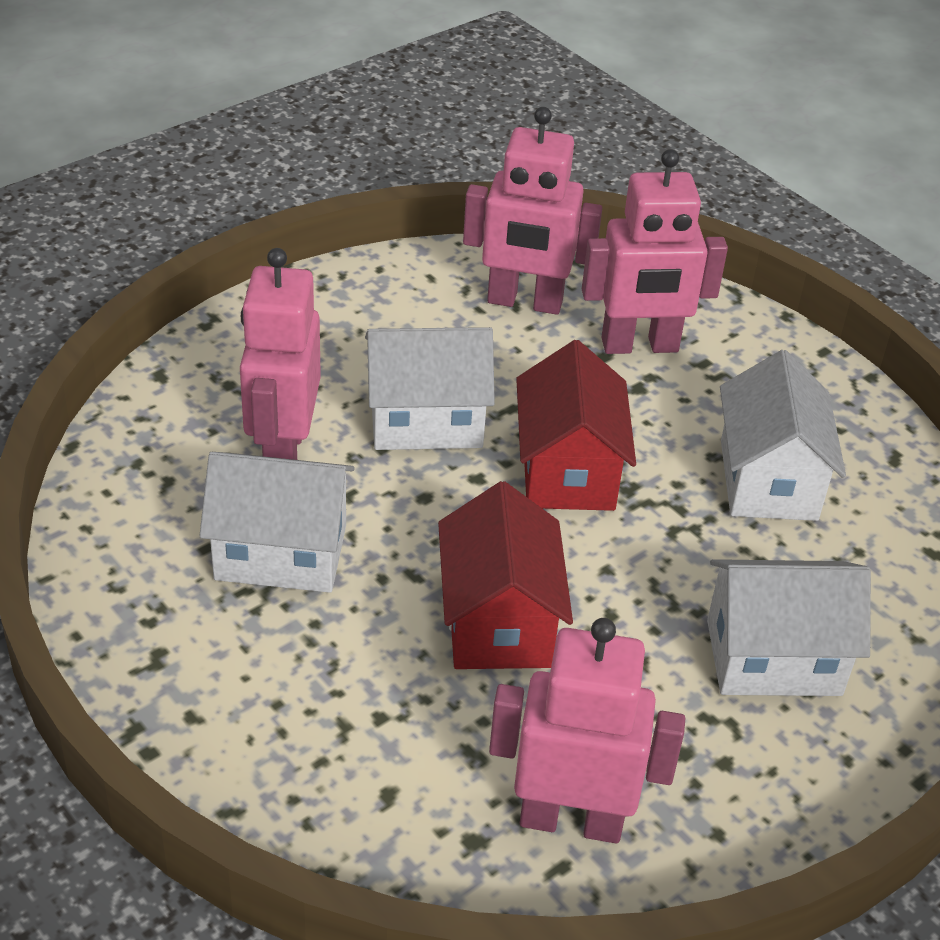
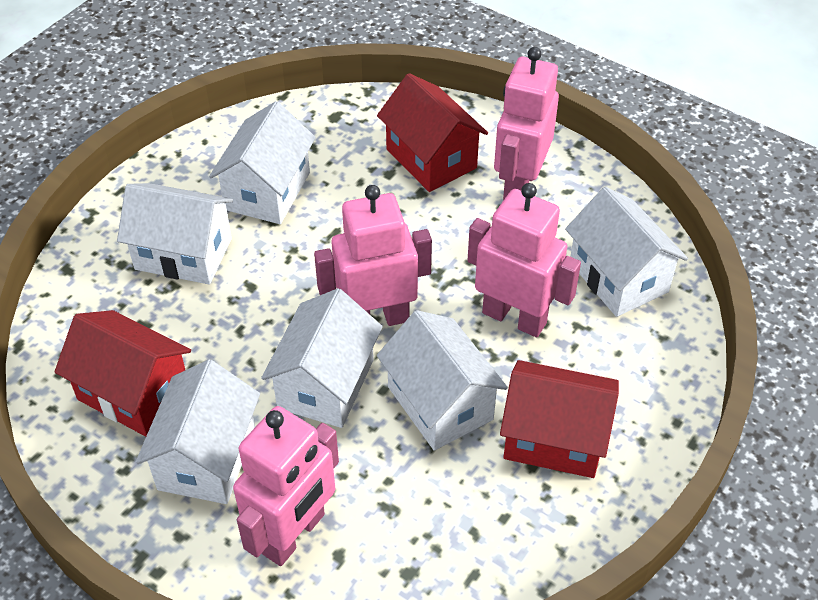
red house: [438,481,573,669] [516,340,636,511] = 2 -> [54,310,191,437] [377,73,488,192] [500,360,619,478] = 3
white house: [199,452,355,593] [365,327,495,450] [707,559,871,696] [720,350,846,521] = 4 -> [117,183,233,285] [136,359,260,504] [209,101,316,224] [261,288,383,428] [377,310,508,451] [565,187,688,317] = 6

